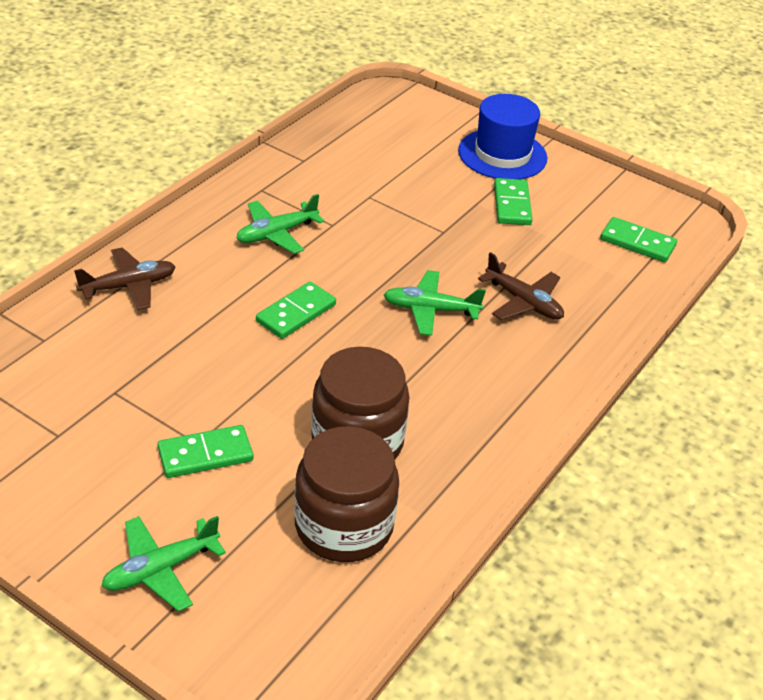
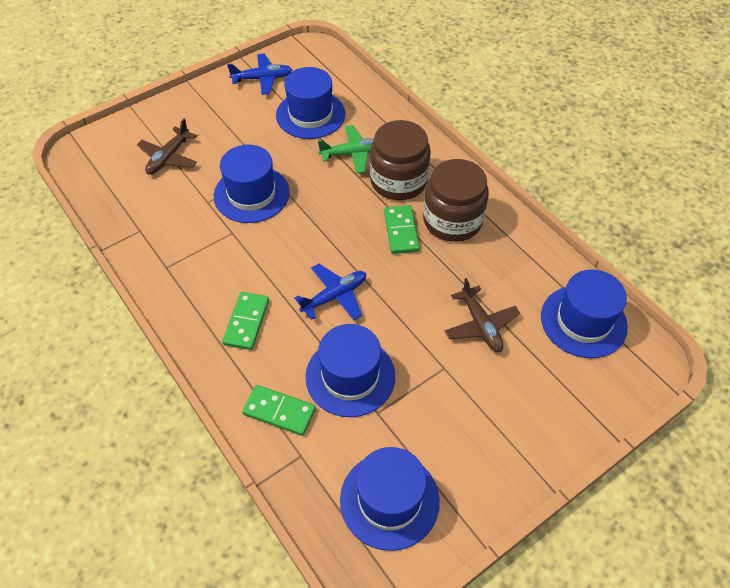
blue hat: [458,94,547,180] = 1 -> [214,145,290,223] [276,67,345,139] [305,324,395,417] [340,447,440,551] [541,269,628,358] = 5
blue plane: none = 0 -> [227,54,292,95] [295,264,366,320] = 2
green domino: [157,425,253,478] [256,282,336,339] [494,178,533,225] [600,217,677,262] = 4 -> [222,292,269,350] [242,385,316,436] [384,205,420,254] = 3
green plane: [101,516,226,612] [236,194,324,254] [384,270,486,336] = 3 -> [318,125,374,174] = 1

